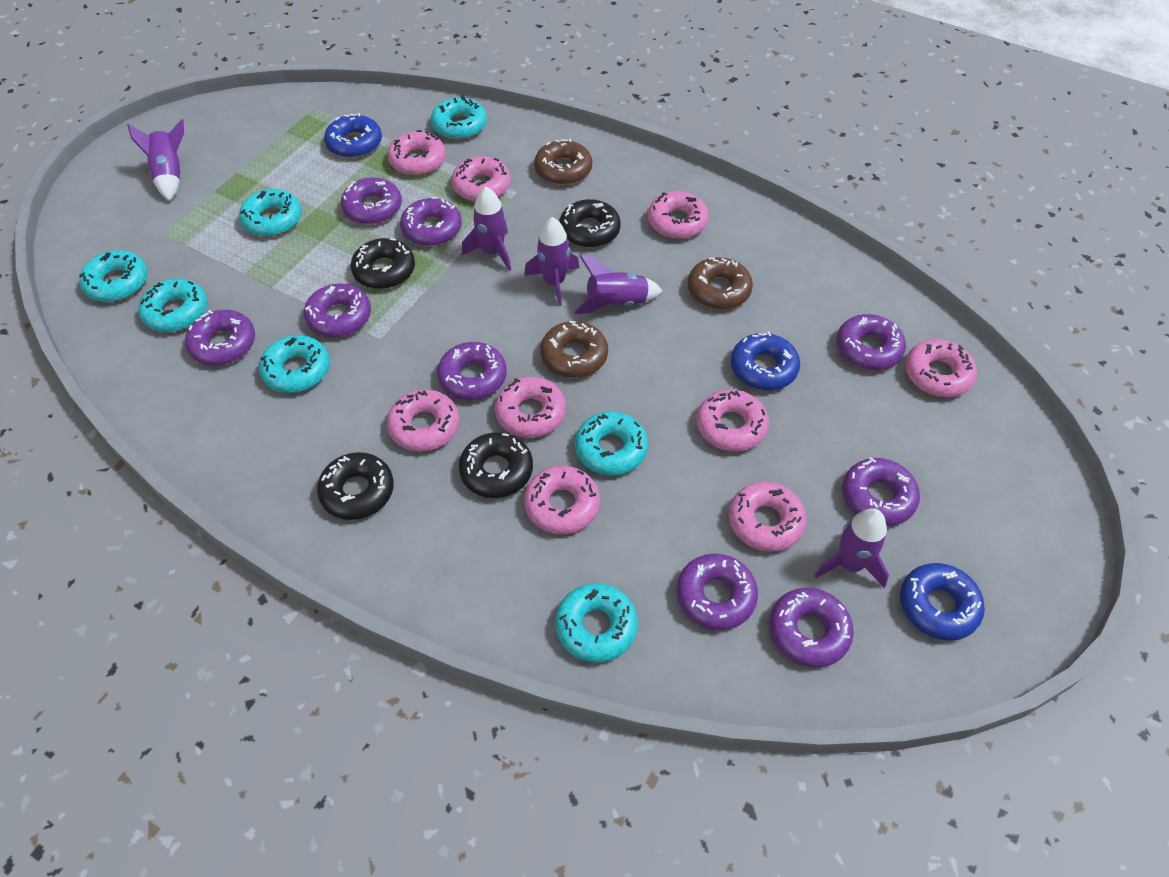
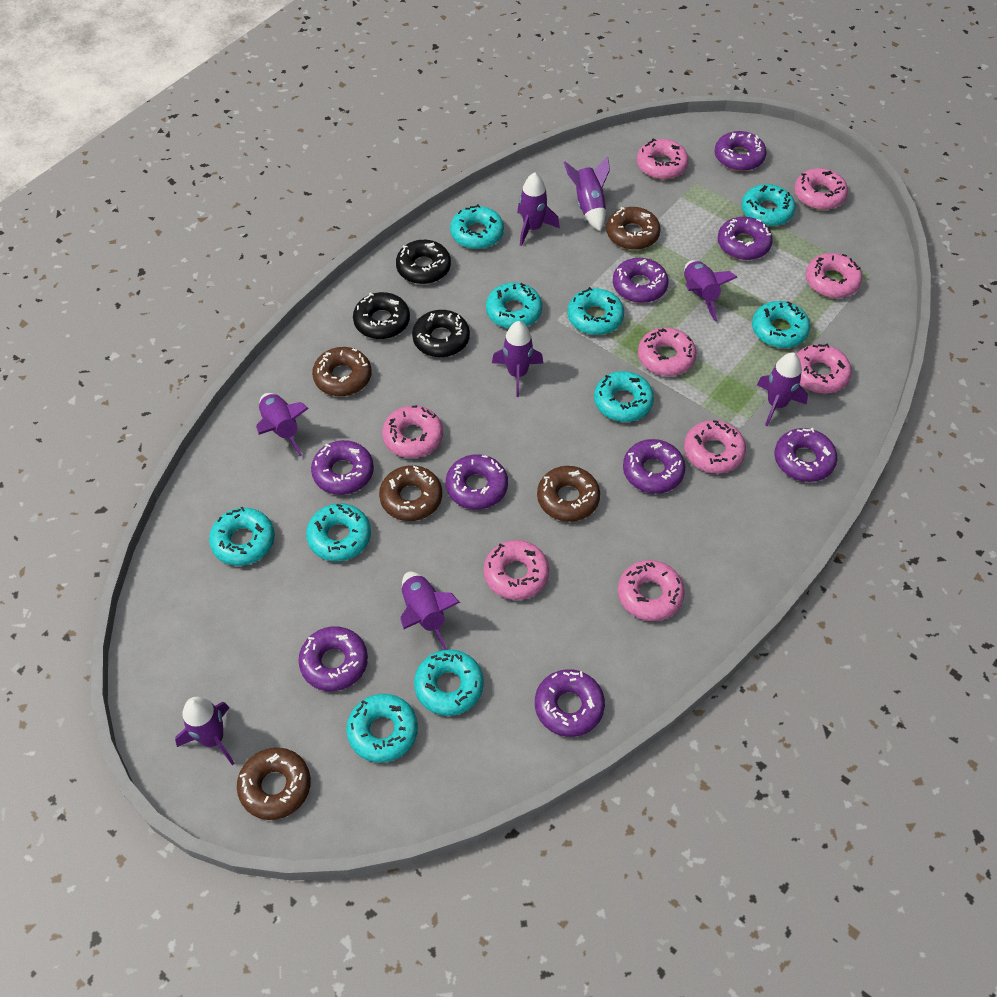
black donut: [317,452,394,520] [351,238,415,289] [459,432,533,498] [559,199,621,248] = 4 -> [353,292,410,339] [396,240,451,284] [412,310,470,357] = 3
blue donut: [324,113,382,158] [731,331,800,390] [900,563,985,641] = 3 -> none = 0
brown donut: [534,139,592,185] [540,321,608,378] [688,257,753,309] = 3 -> [237,748,311,820] [312,347,372,396] [379,465,442,521] [537,466,600,522] [606,207,661,250] = 5
purple rocket: [127,119,184,201] [462,186,511,271] [524,217,580,306] [574,255,662,314] [814,508,889,588] = 5 -> [175,697,235,765] [256,393,309,456] [400,572,460,650] [492,321,543,397] [517,172,560,246] [563,156,610,231] [684,260,738,321] [757,352,808,426] = 8
turquoise donut: [79,250,147,302] [138,279,208,332] [239,189,302,236] [259,335,330,393] [431,96,487,140] [555,583,638,663] [575,412,648,475] = 7 -> [209,507,275,566] [306,503,371,561] [346,694,418,763] [414,649,484,716] [450,204,504,249] [486,283,542,328] [567,287,624,335] [594,371,654,422] [742,184,795,226] [752,301,810,348] = 10

